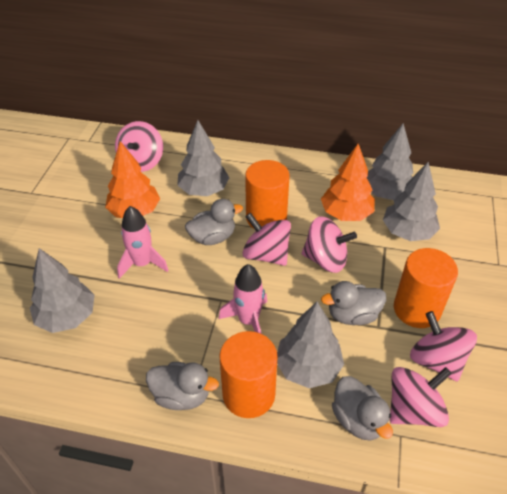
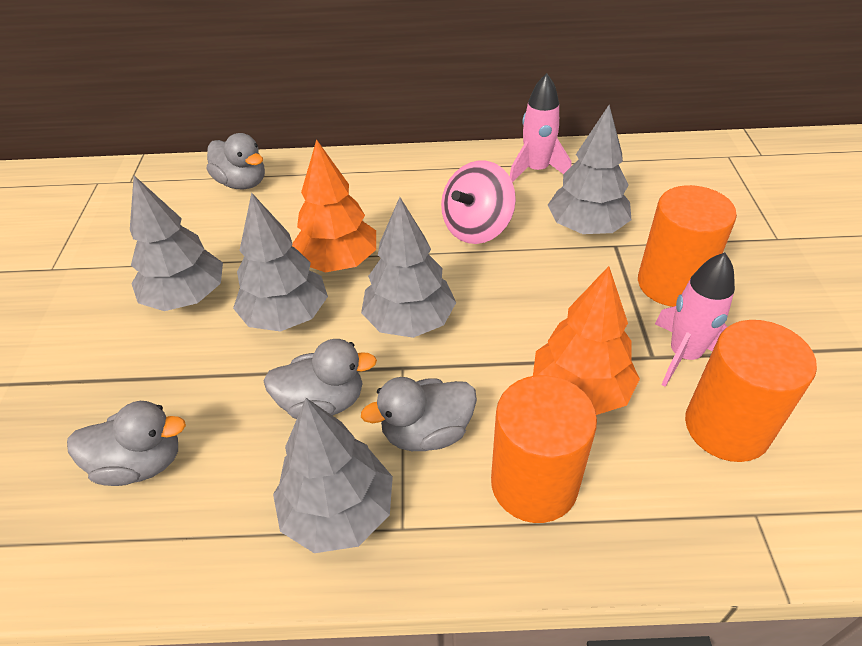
pink spinning top: [115,121,163,172] [242,213,291,266] [302,216,357,273] [390,367,452,427] [410,311,477,382] = 5 -> [441,160,516,244] = 1

